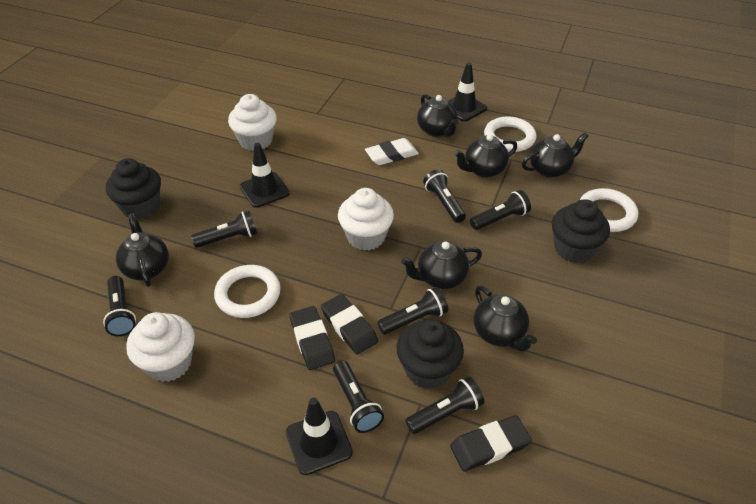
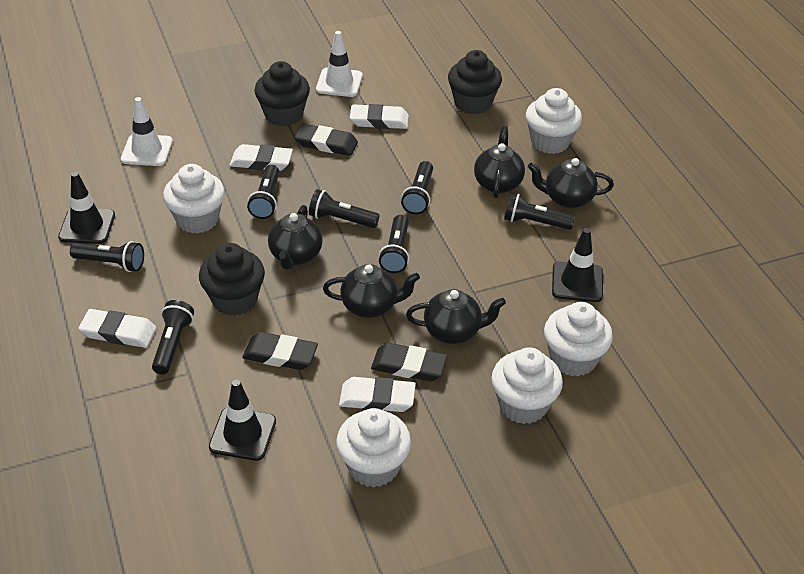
black teapot: [116,213,169,287] [401,241,482,289] [417,94,459,137] [454,134,517,178] [474,286,537,352] [522,132,589,178] = 6 -> [268,205,323,270] [323,264,420,318] [406,289,506,344] [474,126,525,198] [528,158,614,209] = 5
white cupcake: [126,312,195,382] [228,94,277,151] [338,188,394,251] = 3 -> [163,164,225,234] [336,408,411,487] [491,347,563,424] [526,88,582,154] [544,302,613,376] = 5
white eraser: [365,138,419,165] = 1 -> [78,309,156,348] [230,144,293,171] [339,377,416,412] [350,104,409,129] = 4
white ring: [214,265,281,318] [484,117,536,152] [580,188,638,232] = 3 -> none = 0
white traffic cone: none = 0 -> [121,97,173,166] [316,31,363,97] = 2

